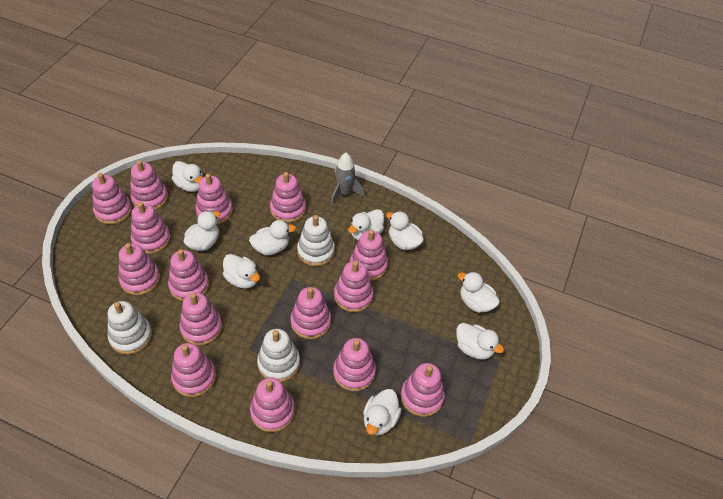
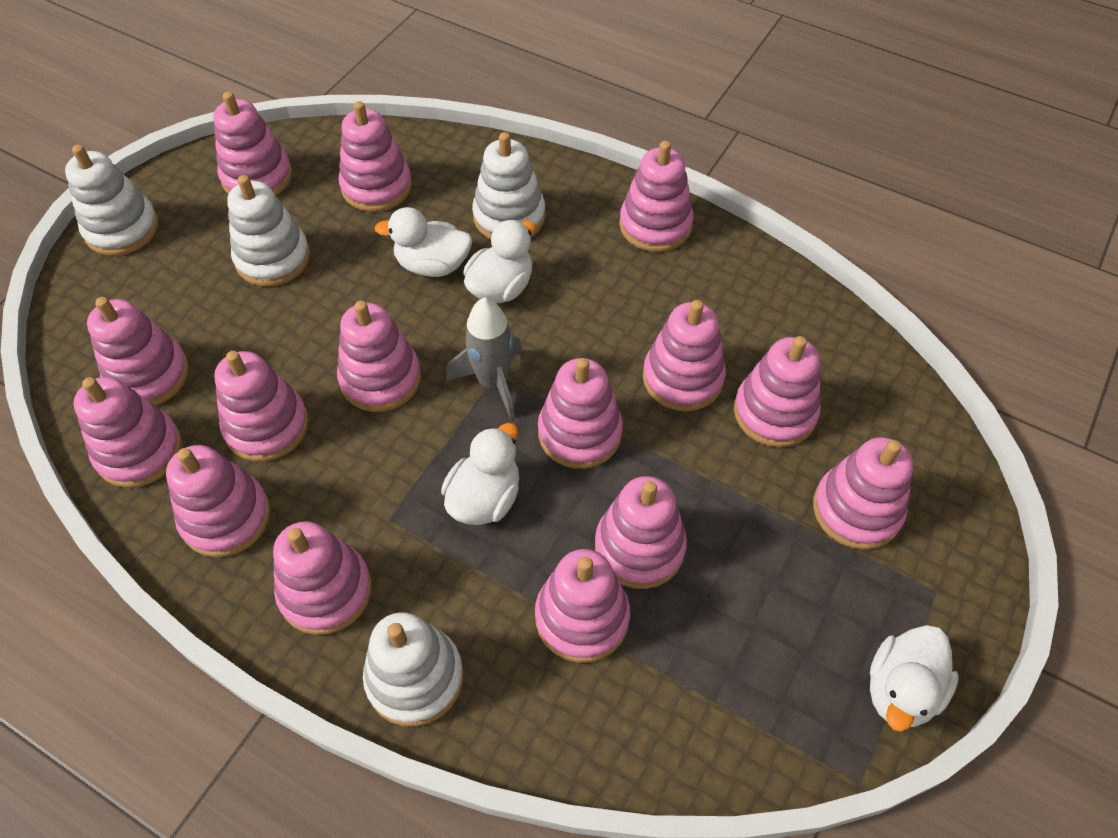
white duck: [172,161,203,192] [184,211,221,251] [223,254,260,289] [249,220,296,255] [348,209,384,240] [363,389,401,435] [386,211,424,250] [456,323,504,360] [458,272,500,313] = 9 -> [374,207,472,277] [441,423,519,525] [463,219,536,303] [870,625,959,732] = 4
white stacking toy: [108,301,152,355] [257,329,300,382] [297,215,335,266] = 3 -> [65,145,158,256] [227,175,310,286] [363,612,464,727] [472,132,545,239] = 4

